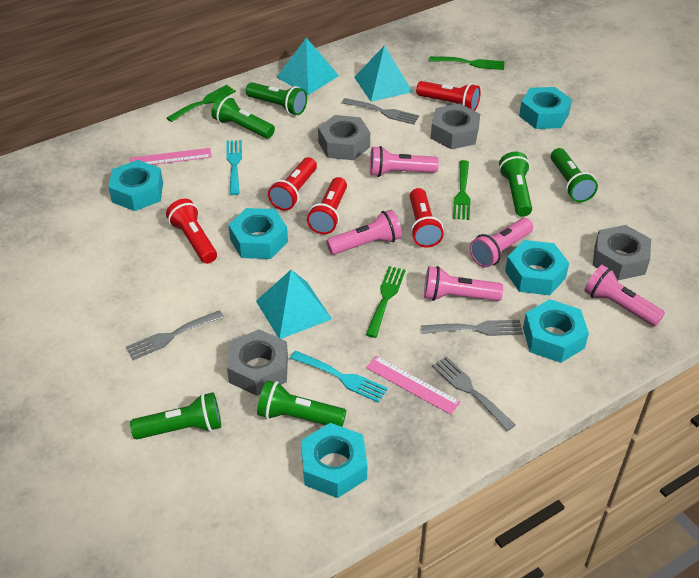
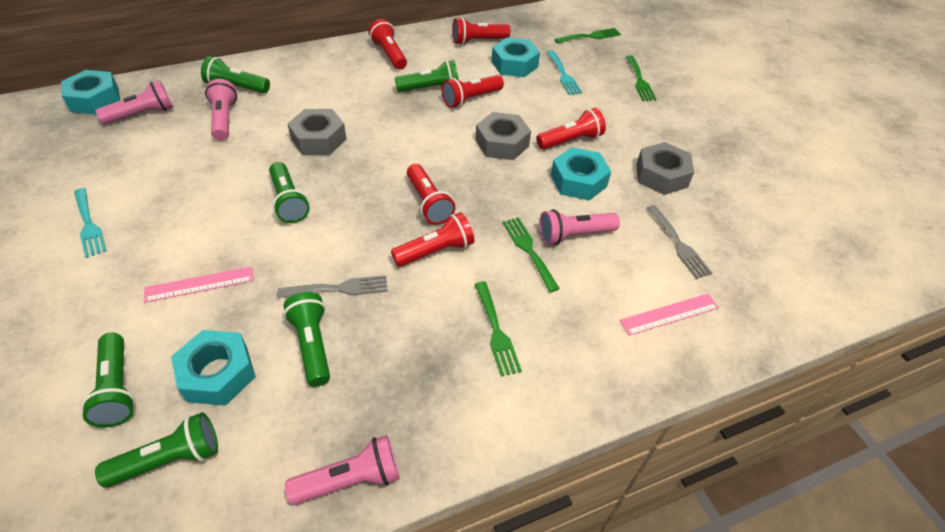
grey fork: [126,310,224,360] [342,98,419,125] [421,320,523,336] [432,356,515,431] = 4 -> [277,275,388,298] [647,205,712,279] = 2
grey nut: [227,329,288,396] [318,115,370,160] [431,103,480,149] [593,225,651,280] = 4 -> [287,109,346,155] [475,112,531,160] [636,142,694,195] = 3
pink flashlight: [326,209,402,255] [370,146,439,177] [424,266,503,301] [469,218,533,268] [584,265,665,326] = 5 -> [96,80,173,124] [205,79,237,141] [285,435,400,505] [539,209,620,245] = 4
red flashlight: [166,199,217,264] [268,157,317,211] [307,177,347,234] [410,188,444,248] [416,81,481,111] = 5 -> [368,19,407,70] [391,212,474,267] [407,164,455,225] [441,75,504,108] [452,17,510,45] [536,108,606,150] = 6
turquoise nut: [108,160,163,211] [228,208,288,259] [301,423,367,498] [505,240,569,295] [519,87,572,129] [523,299,589,363] = 6 -> [61,70,120,115] [171,330,256,406] [492,37,540,77] [551,147,611,200] = 4
turquoise pyramid: [256,270,332,339] [276,38,339,95] [354,45,413,102] = 3 -> none = 0

